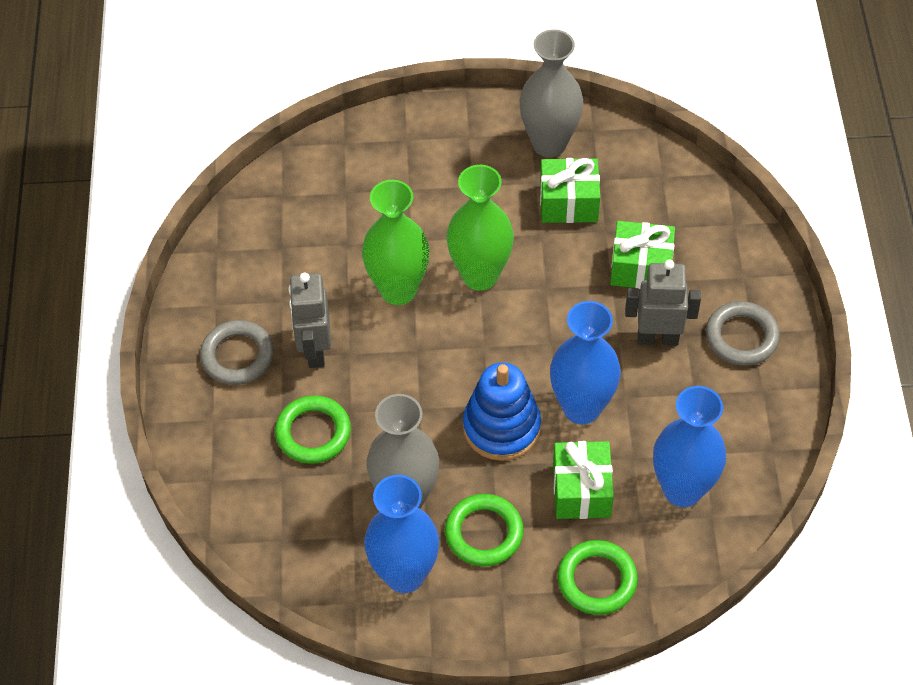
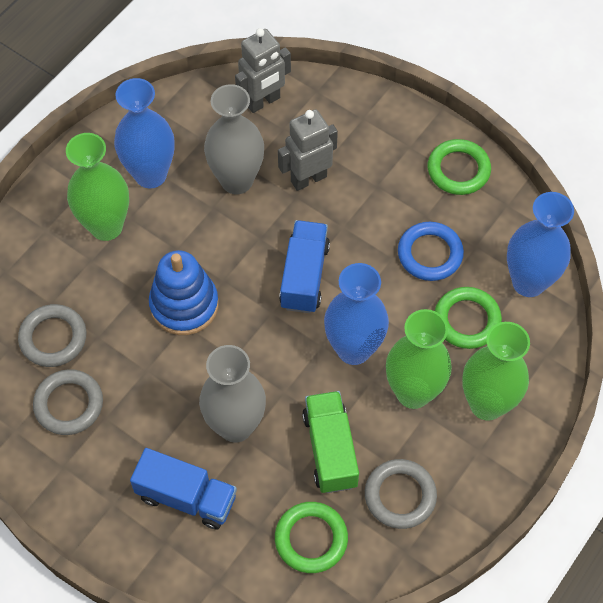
blue ring: none = 0 -> [398,222,464,281] = 1
blue truck: none = 0 -> [130,448,237,530] [279,220,330,313] = 2
green gift: [540,158,600,223] [553,441,614,519] [610,221,675,289] = 3 -> none = 0
green truck: none = 0 -> [302,391,359,493] = 1
green vase: [362,180,429,305] [447,165,514,291] = 2 -> [66,133,129,241] [386,309,452,409] [462,322,530,421] = 3
grey ring: [200,320,274,385] [706,301,780,366] = 2 -> [18,304,87,367] [33,369,103,435] [365,459,437,529] = 3

